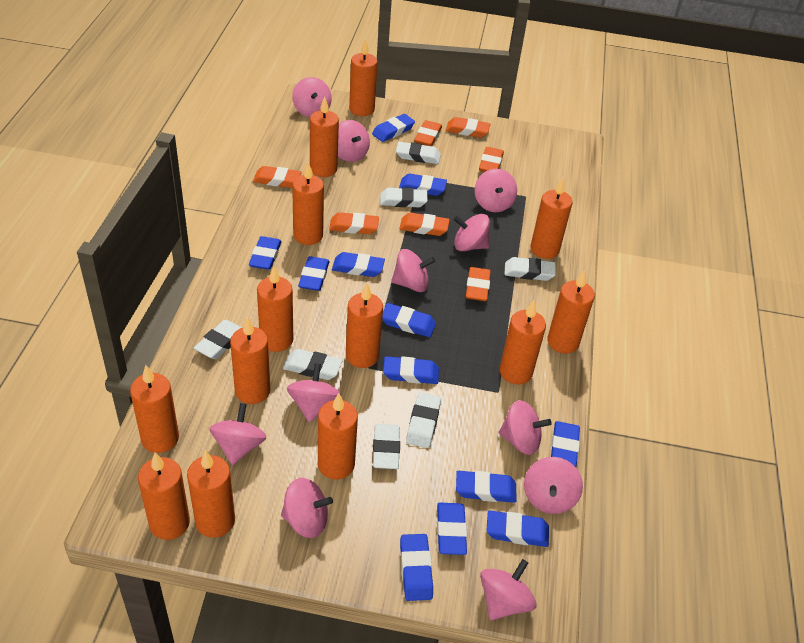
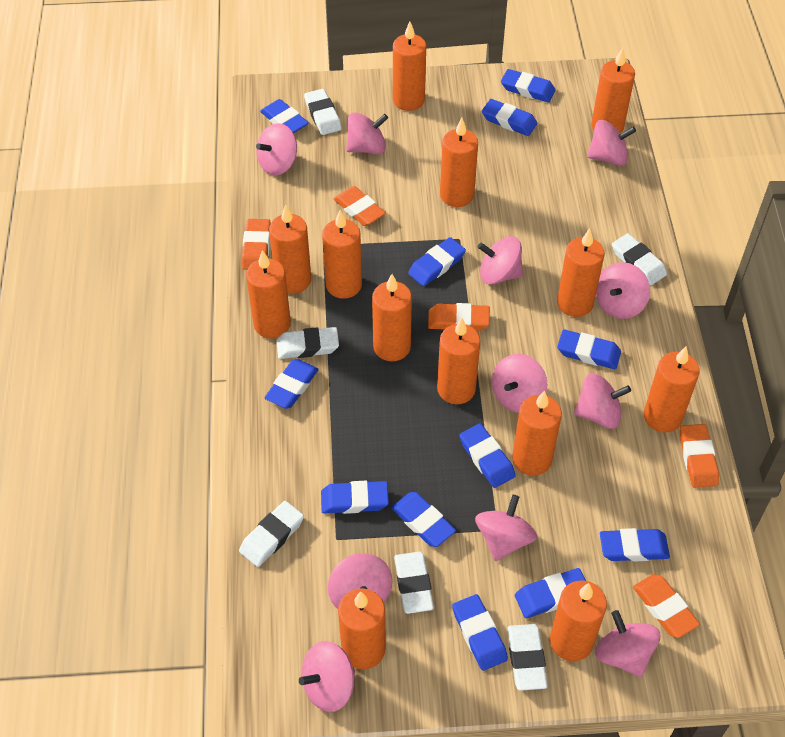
orange eraser: [253,166,302,188] [329,212,379,234] [399,213,450,236] [414,120,442,146] [446,117,490,138] [466,267,491,301] [479,147,504,172] = 7 -> [242,219,271,270] [333,186,386,226] [428,303,490,331] [633,574,700,638] [680,424,719,488] = 5
white eraser: [194,320,242,359] [283,349,342,380] [373,424,400,469] [380,187,427,207] [396,142,441,164] [406,392,441,448] [504,257,556,281] = 7 -> [239,501,304,567] [276,327,339,359] [304,89,342,135] [394,552,434,614] [508,624,548,691] [612,233,667,285] = 6

